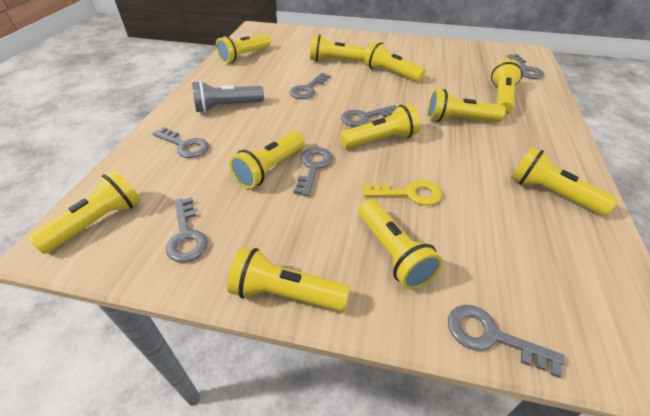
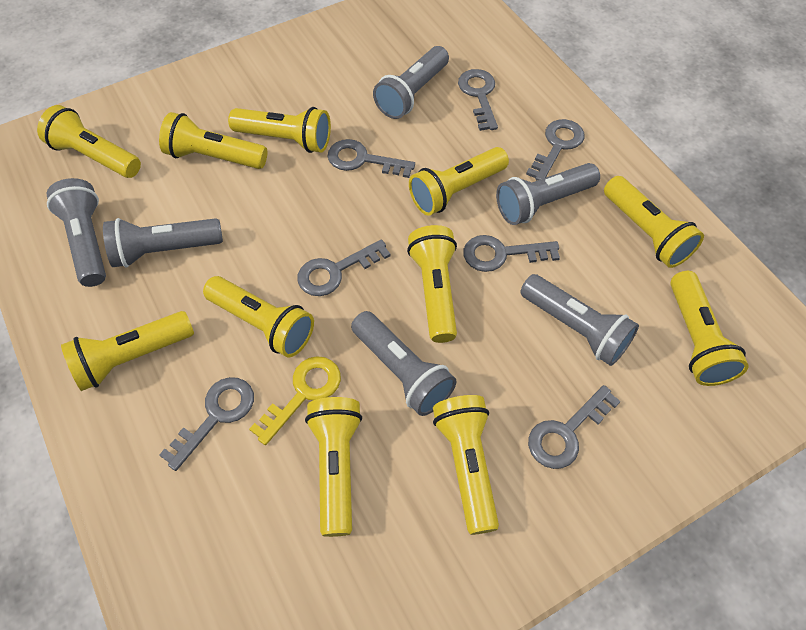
grey flashlight: [192,81,264,113] = 1 -> [47,178,106,287] [103,218,223,268] [351,311,456,416] [373,46,449,119] [496,163,600,225] [520,274,639,366] = 6

